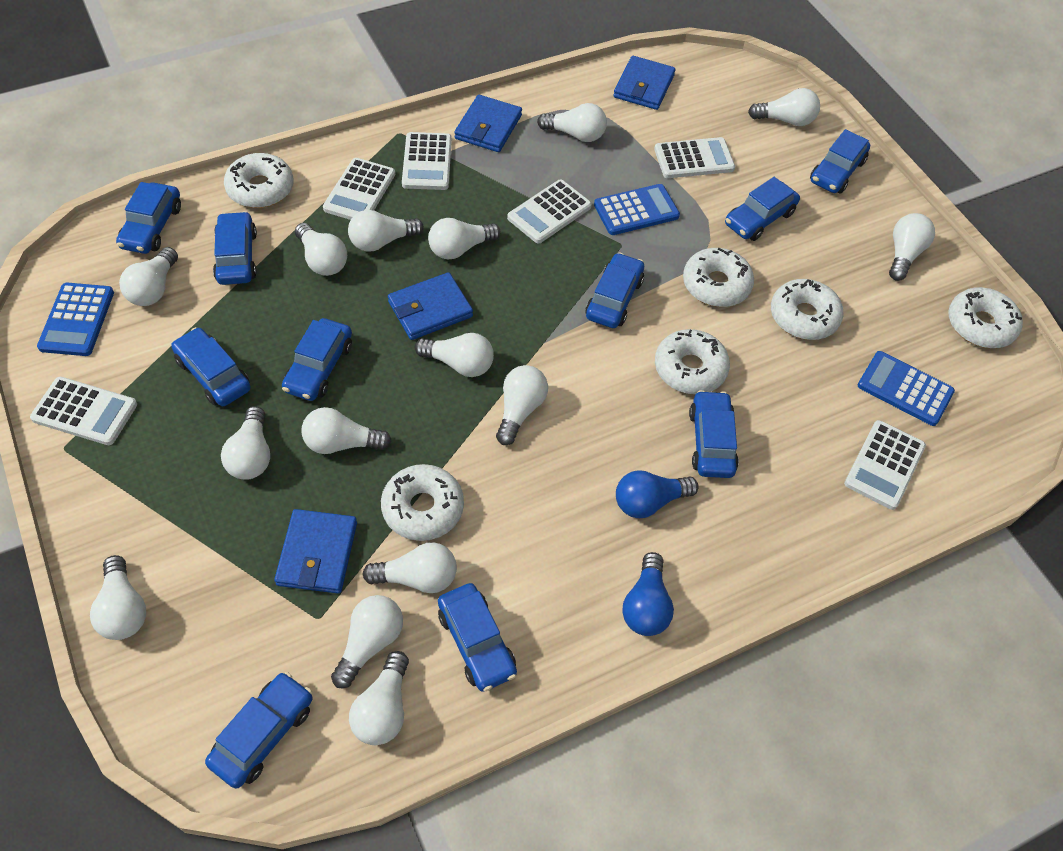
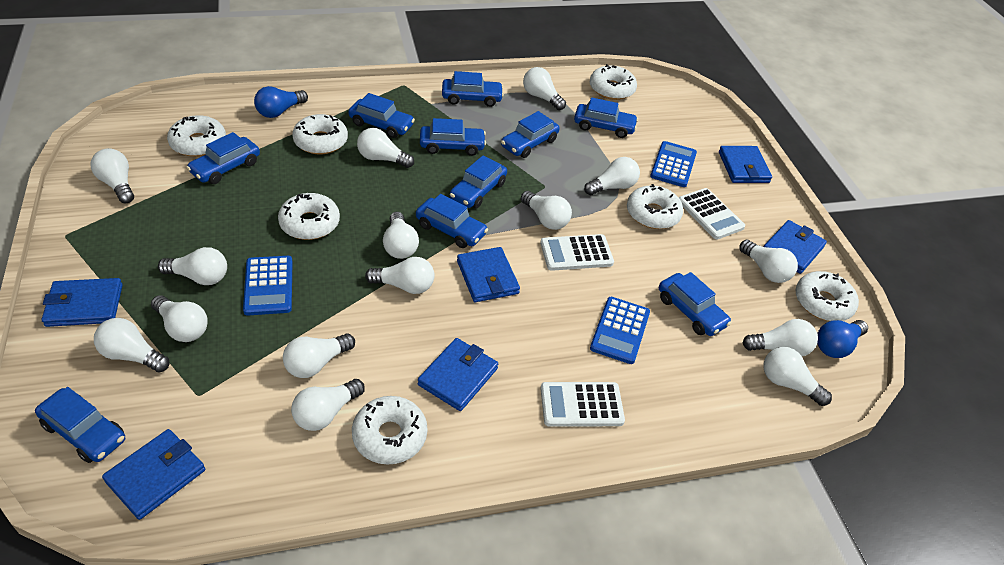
blue wallet: [274,509,357,594] [388,272,473,340] [454,95,522,152] [613,56,675,110] = 4 -> [42,278,123,327] [102,429,205,520] [418,338,498,411] [457,247,520,302] [719,146,772,183] [764,220,827,274] = 6
white calculator: [30,377,137,445] [323,158,395,220] [402,132,452,190] [507,180,592,243] [654,137,735,178] [844,420,926,510] = 6 -> [540,234,614,271] [540,382,625,427] [679,188,745,239] = 3
white donut: [224,153,293,208] [381,464,464,541] [655,329,730,394] [683,248,754,307] [771,279,844,340] [948,287,1023,348] = 6 -> [167,115,226,157] [278,193,340,240] [292,114,348,154] [352,396,427,465] [590,64,637,100] [627,184,683,229] [795,271,859,321] = 7

